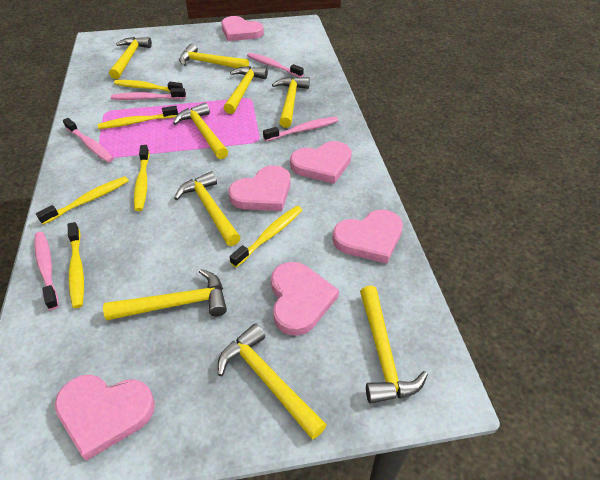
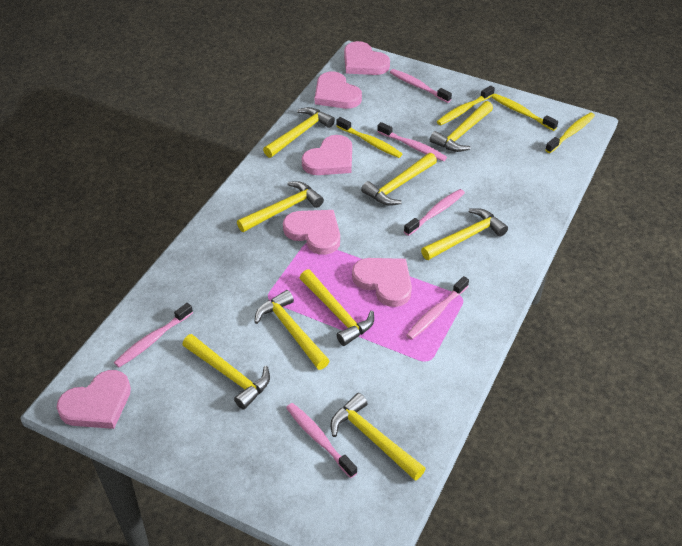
pink toothbrush: [34,232,59,310] [63,118,114,163] [111,88,186,100] [247,53,304,77] [263,117,338,141] = 5 -> [114,303,193,367] [286,403,357,478] [377,122,447,161] [390,69,452,103] [404,189,465,236] [406,276,469,340] = 6
yellow toothbrush: [36,176,129,225] [68,222,84,308] [98,106,178,129] [114,80,183,92] [134,145,150,211] [230,206,302,267] = 6 -> [337,117,402,158] [437,86,495,125] [492,94,558,131] [545,113,595,153] = 4

